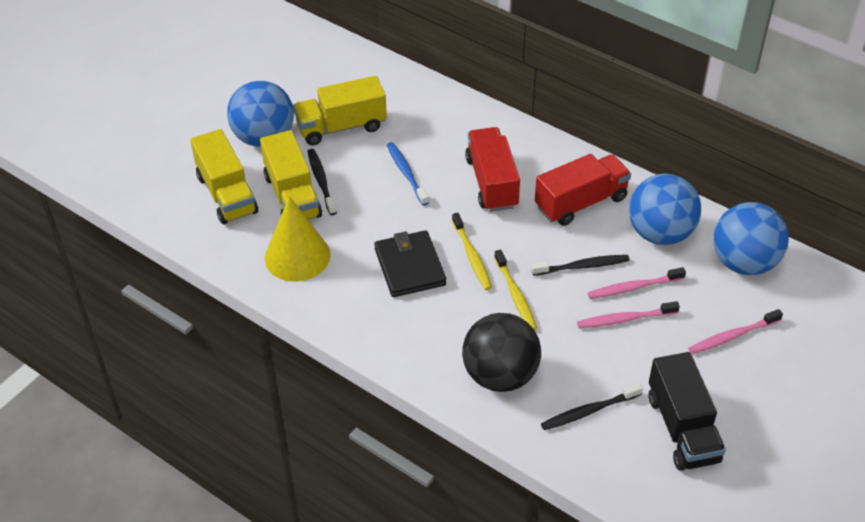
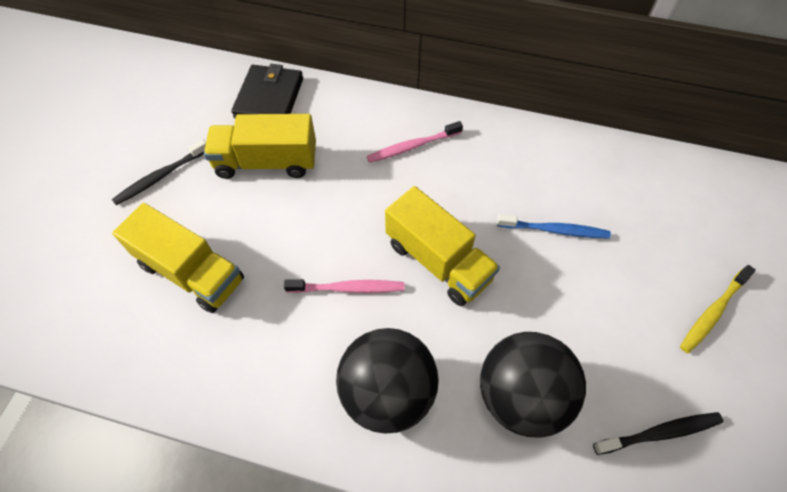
black ball: [462,313,541,392] = 1 -> [336,328,439,433] [480,332,586,438] = 2
black toothbrush: [307,149,337,215] [531,255,630,276] [541,383,643,430] = 3 -> [112,139,206,205] [593,412,724,455] = 2
black truck: [648,352,726,471] = 1 -> none = 0
blue ball: [227,81,294,147] [629,174,701,245] [713,202,789,275] = 3 -> none = 0
pink toothbrush: [577,301,680,328] [588,267,686,299] [689,309,783,354] = 3 -> [284,279,405,293] [367,121,463,163] = 2
red truck: [465,127,520,212] [535,154,631,226] = 2 -> none = 0
yellow cone: [265,196,330,282] = 1 -> none = 0
yellow toothbrush: [452,213,492,290] [494,250,537,330] = 2 -> [680,265,756,353] = 1

